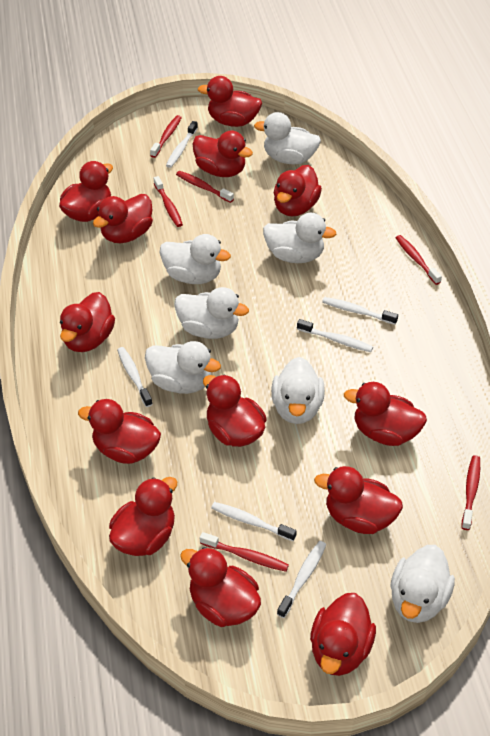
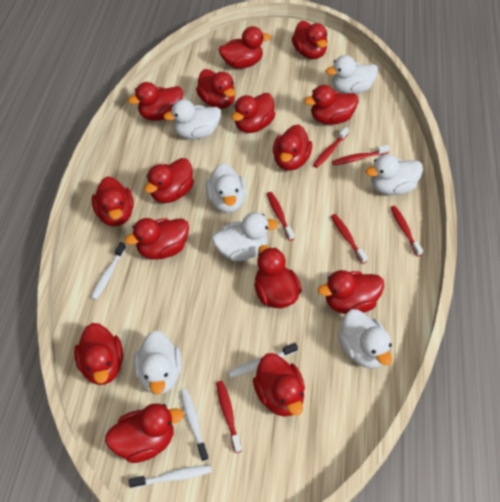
red duck: [59,161,113,222] [60,292,115,352] [78,399,161,464] [93,194,153,243] [109,477,177,556] [180,547,261,627] [192,131,253,177] [198,76,262,127] [203,374,267,447] [274,165,322,217] [310,593,376,676] [314,466,403,534] [344,382,427,446] = 13 -> [74,323,123,385] [92,177,134,226] [105,403,184,463] [125,218,189,260] [128,82,183,121] [144,158,194,203] [196,69,235,109] [219,26,271,69] [232,93,275,133] [253,353,305,417] [254,245,302,308] [273,124,312,171] [292,21,327,59] [304,85,359,125] [318,270,384,314] = 15
white toothbrush: [117,347,153,407] [166,121,198,168] [211,502,297,541] [277,541,326,618] [297,319,373,352] [322,297,398,325] = 6 -> [91,242,126,300] [128,465,212,489] [180,389,209,462] [228,343,298,378] = 4

